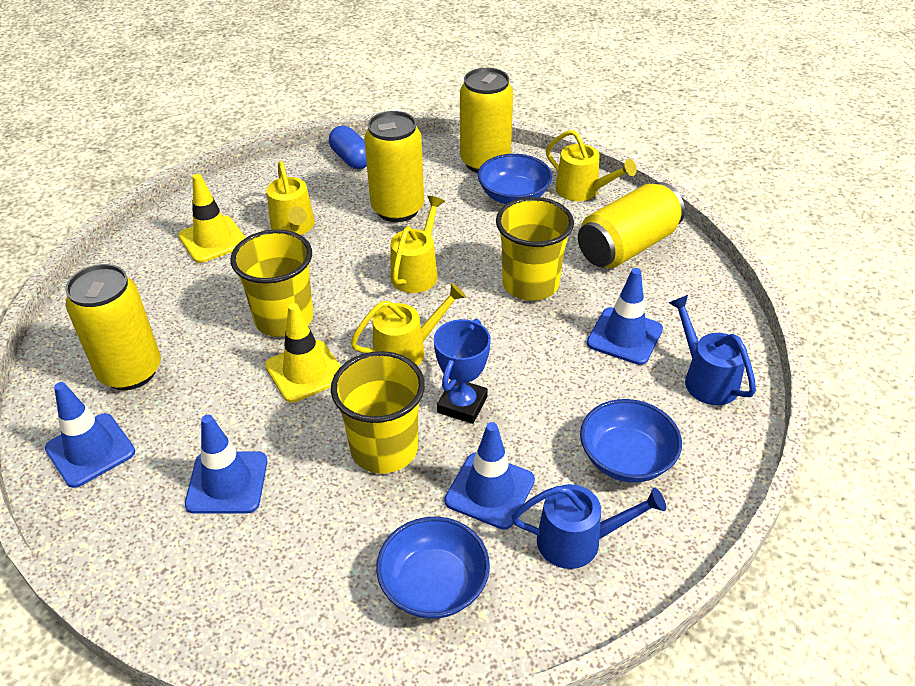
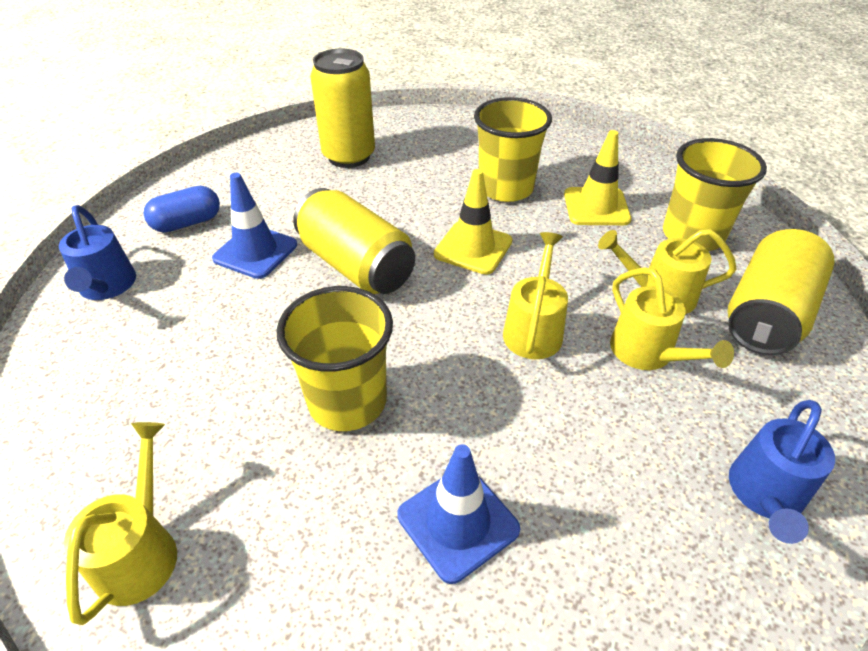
blue bowl: [376,517,490,619] [478,154,552,204] [580,399,682,483] = 3 -> none = 0
blue traffic cone: [45,382,135,488] [185,415,267,514] [445,422,535,530] [587,268,663,365] = 4 -> [212,173,297,279] [397,444,520,584] = 2
blue trophy: [434,319,491,424] = 1 -> none = 0
yellow can: [65,264,161,390] [364,111,424,222] [460,68,513,173] [578,182,685,268] = 4 -> [293,188,415,294] [310,49,375,168] [727,229,835,355] = 3

